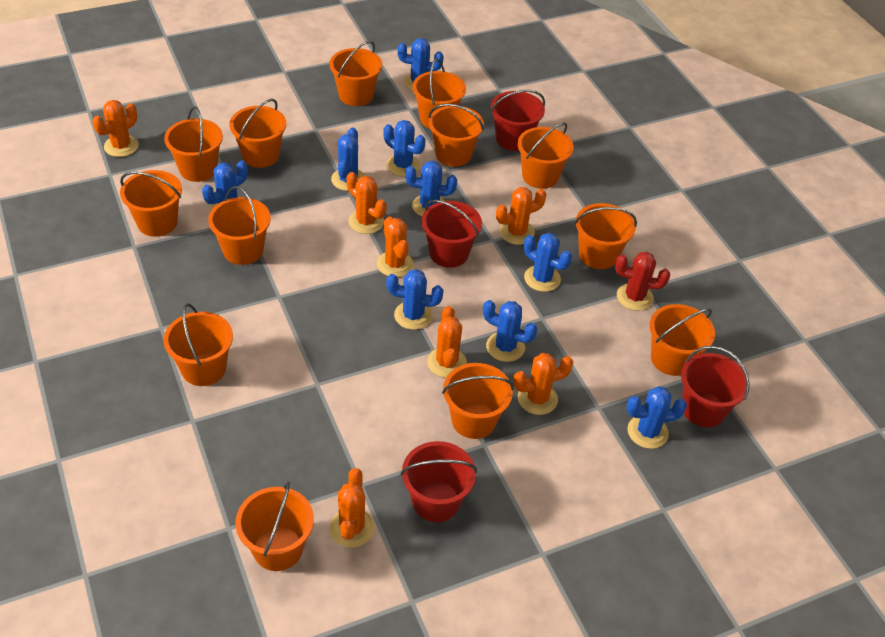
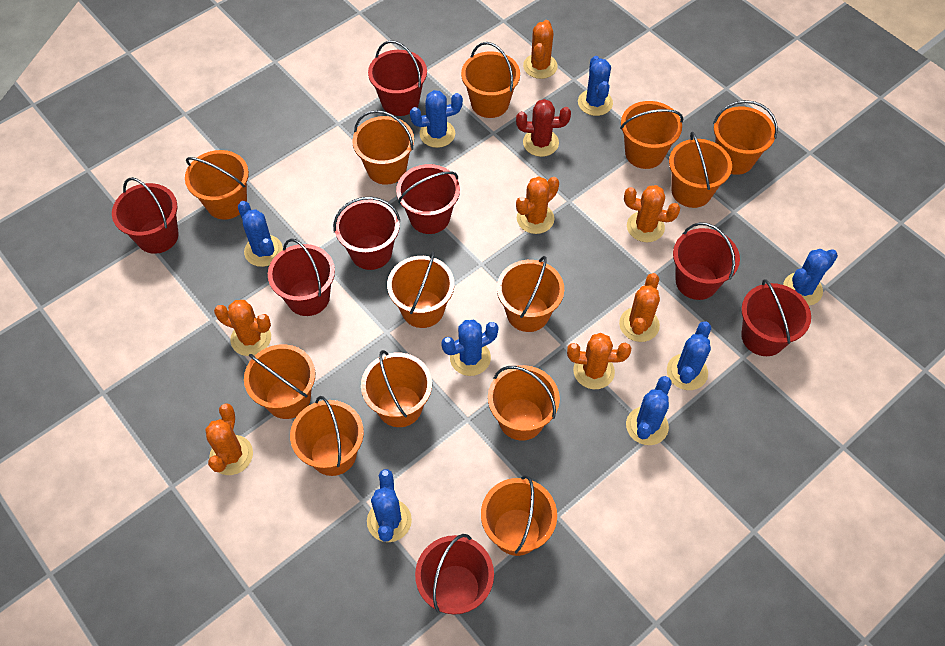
blue cactus: [202,160,248,210] [331,127,365,191] [383,120,426,176] [386,269,443,330] [398,38,444,91] [405,161,457,216] [483,300,537,362] [524,233,572,292] [627,386,687,449] = 9 -> [238,201,283,267] [367,469,412,542] [410,90,463,148] [441,320,498,376] [578,56,613,116] [626,376,672,445] [667,321,711,390] [783,249,838,306] = 8
red bucket: [400,441,477,522] [422,200,482,268] [491,90,545,151] [681,346,750,427] = 4 -> [112,177,179,254] [268,238,335,316] [333,197,400,270] [368,40,427,116] [396,164,460,234] [415,534,494,614] [673,222,740,300] [741,279,811,356] = 8

